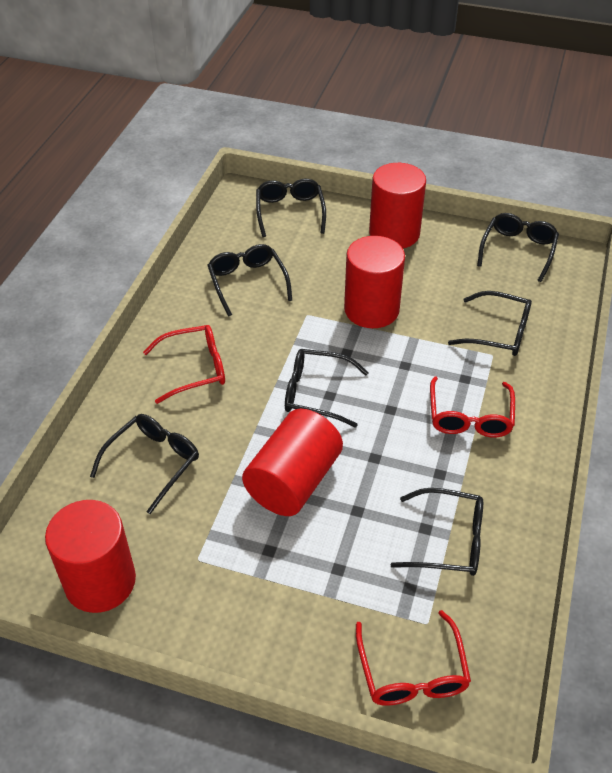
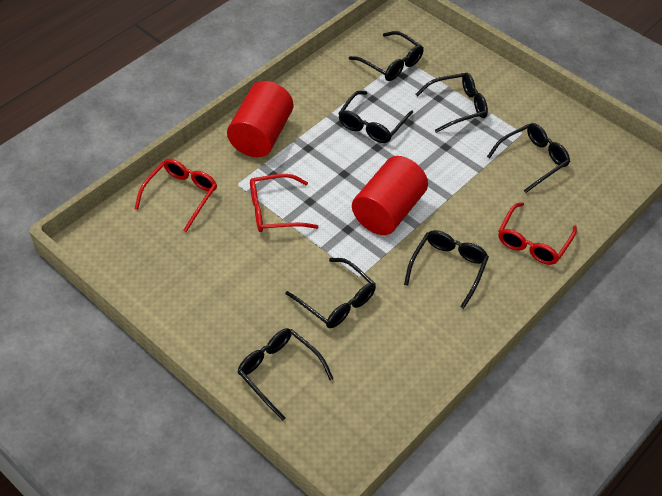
red cylinder: [45,500,136,613] [242,409,343,516] [344,236,405,328] [369,163,426,248] = 4 -> [227,81,293,157] [352,156,428,235] = 2

